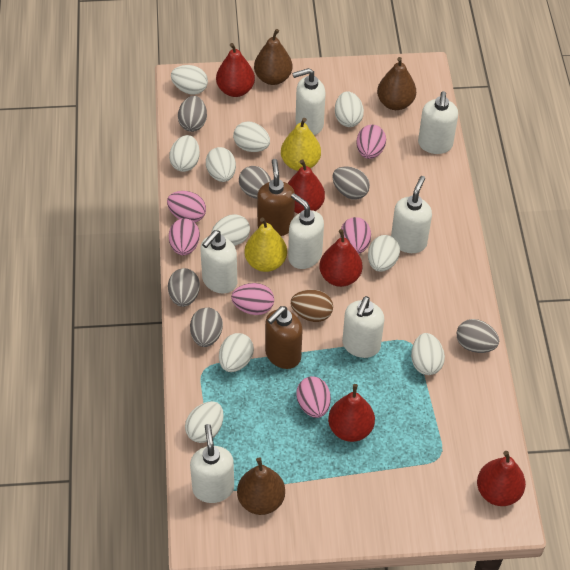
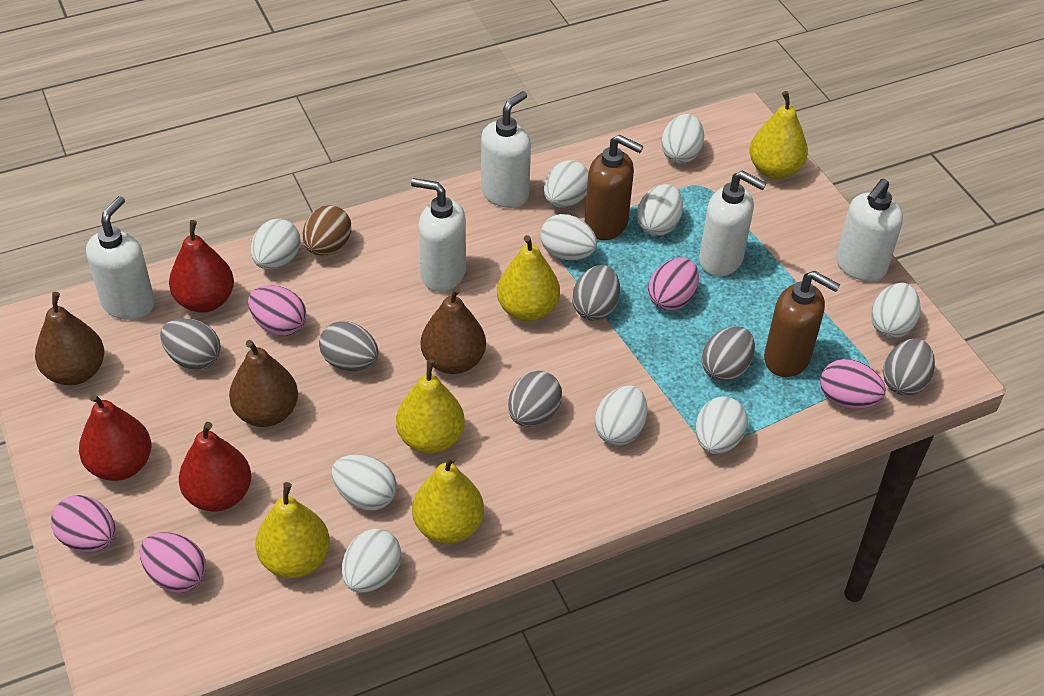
pink egg: [167,191,206,222] [169,218,200,255] [231,283,274,315] [297,376,331,418] [340,217,371,254] [357,125,386,159] = 6 -> [51,495,116,552] [140,532,206,593] [248,285,307,336] [648,258,699,311] [820,359,886,409] = 5
red pear: [216,43,255,97] [287,159,325,214] [319,229,362,287] [328,384,375,442] [477,451,526,506] = 5 -> [79,394,151,481] [169,220,234,313] [179,422,251,512] = 3
white soap dispenser: [190,424,234,503] [200,230,237,293] [288,193,324,269] [292,68,325,135] [342,296,384,358] [391,176,432,253] [418,91,458,154] = 7 -> [86,196,155,320] [411,178,466,292] [481,91,531,208] [699,171,767,276] [836,179,903,281] = 5
yellow pear: [244,218,287,272] [281,118,321,171] = 2 -> [255,482,330,578] [396,359,465,454] [412,454,484,544] [497,235,560,322] [749,91,808,179] = 5

